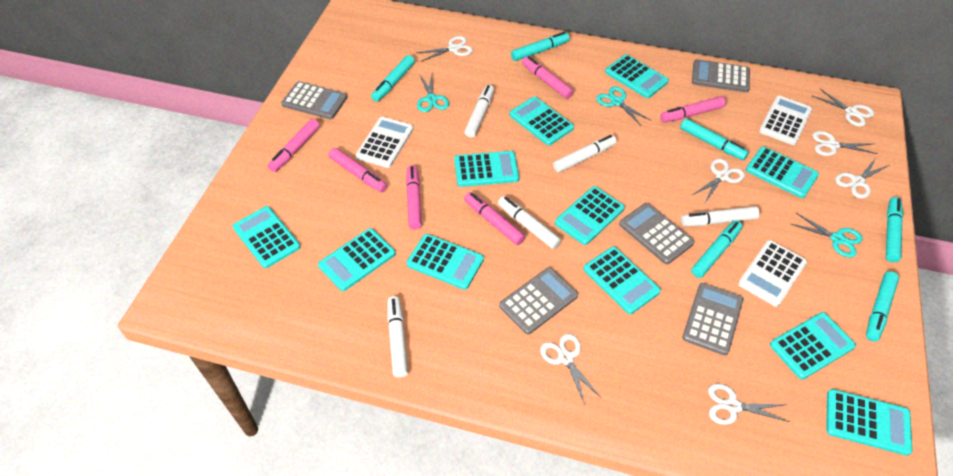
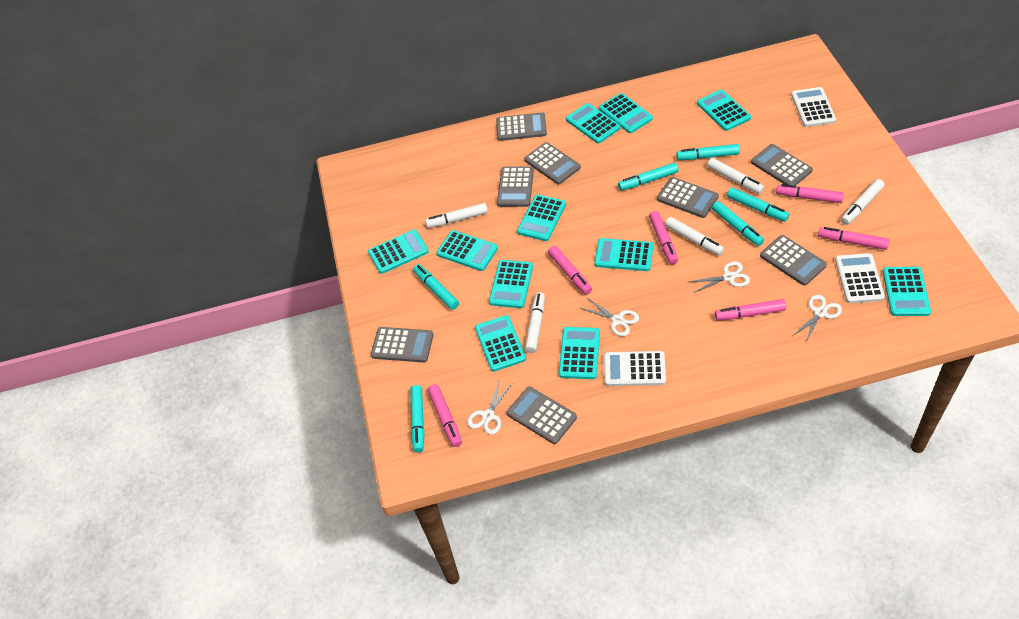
grey calculator: [281,81,347,119] [499,267,578,335] [619,203,695,264] [682,283,743,355] [692,59,750,92] = 5 -> [371,327,434,363] [496,112,547,141] [497,166,534,207] [507,387,577,444] [524,142,581,184] [657,177,719,218] [751,144,813,185] [760,235,827,286] = 8
turquoise scissors: [417,74,449,112] [596,86,650,126] [791,213,863,258] = 3 -> none = 0
white scissors: [417,36,473,61] [540,334,601,405] [692,159,745,203] [708,384,789,425] [812,131,878,156] [813,88,874,127] [835,158,889,199] = 7 -> [467,381,512,435] [580,299,639,336] [689,261,750,293] [793,295,842,342] = 4

